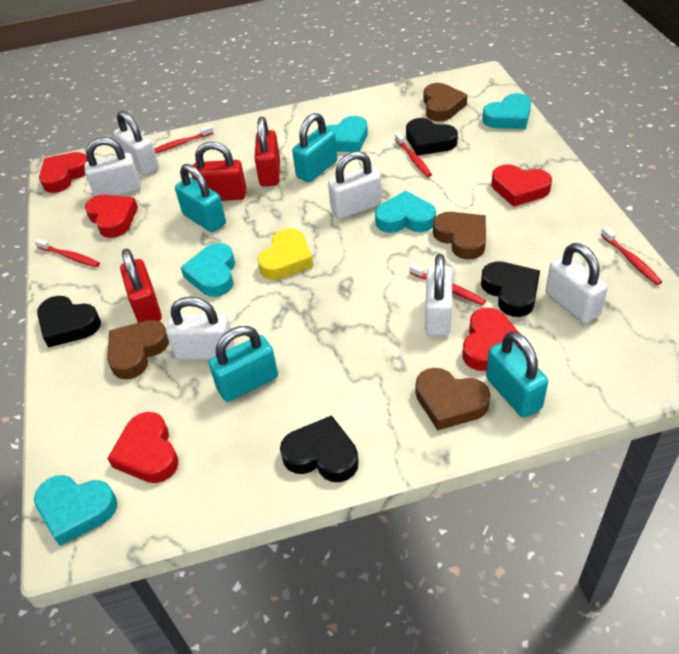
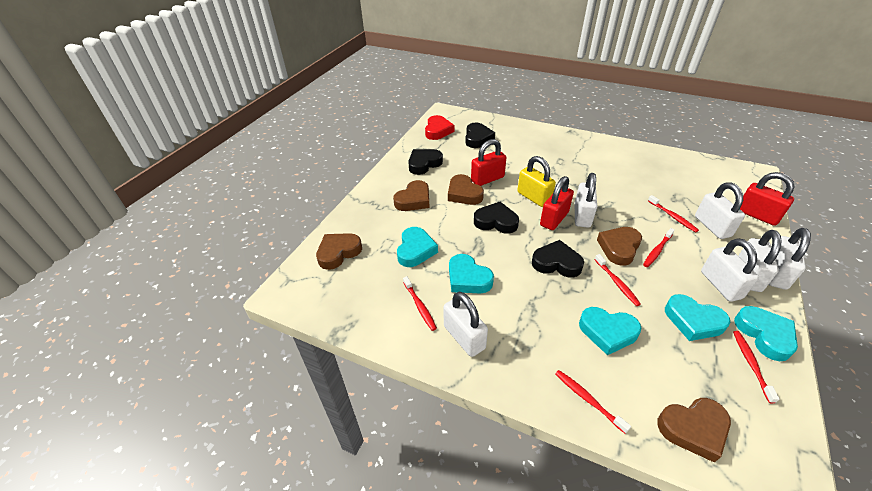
brown heart: [107,320,169,379] [416,368,490,430] [424,83,467,122] [433,212,486,259] = 4 -> [316,233,362,270] [393,180,430,211] [448,174,484,205] [597,227,642,266] [657,398,731,463] = 5
red heart: [39,152,88,193] [85,194,138,238] [107,412,178,483] [463,308,523,371] [491,164,552,207] = 5 -> [425,115,454,140] = 1
red toothbrush: [35,238,100,267] [154,125,214,153] [395,132,432,177] [409,263,486,305] [601,227,662,285] = 5 -> [403,276,437,331] [555,370,631,434] [595,254,641,306] [643,228,675,267] [648,195,699,232] [733,331,780,403] = 6
turquoise padlock: [175,164,226,232] [209,326,278,402] [292,113,338,182] [486,331,548,418] = 4 -> none = 0
yellow heart: [258,228,314,280] = 1 -> none = 0
yellow padlock: none = 0 -> [517,156,556,207] = 1

